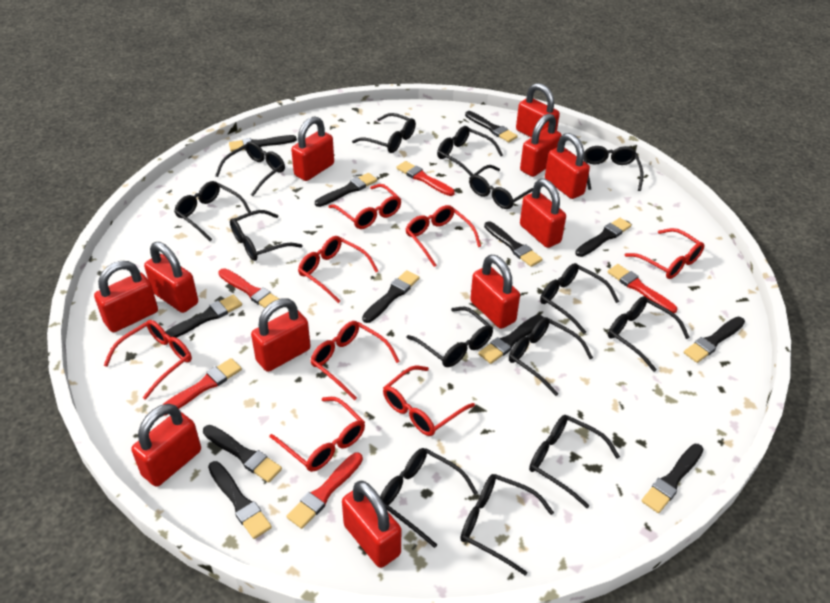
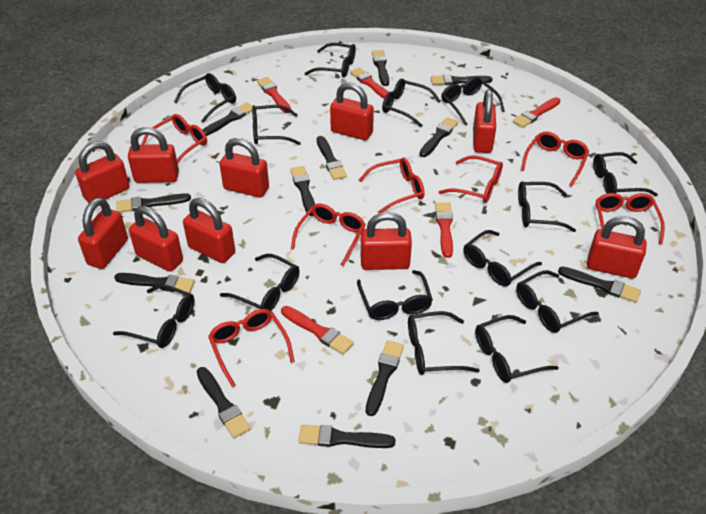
red glasses: [104,320,192,400] [270,397,365,472] [298,236,378,303] [310,321,400,401] [328,184,402,229] [383,365,475,436] [406,205,481,267] [625,228,705,279] = 8 -> [141,114,207,163] [208,309,295,387] [291,203,366,267] [359,158,425,214] [439,155,503,203] [521,132,589,187] [596,193,665,244] = 7
red padlock: [94,261,158,332] [131,404,201,487] [144,242,198,313] [251,298,311,372] [291,116,334,181] [342,481,401,568] [470,255,520,329] [516,83,560,138] [520,113,562,177] [520,179,566,248] [545,133,590,199] = 11 -> [75,141,130,203] [78,197,128,269] [128,127,179,183] [129,206,183,271] [183,198,235,263] [220,138,269,197] [330,82,374,140] [361,212,412,270] [473,89,496,153] [587,216,647,278] = 10

